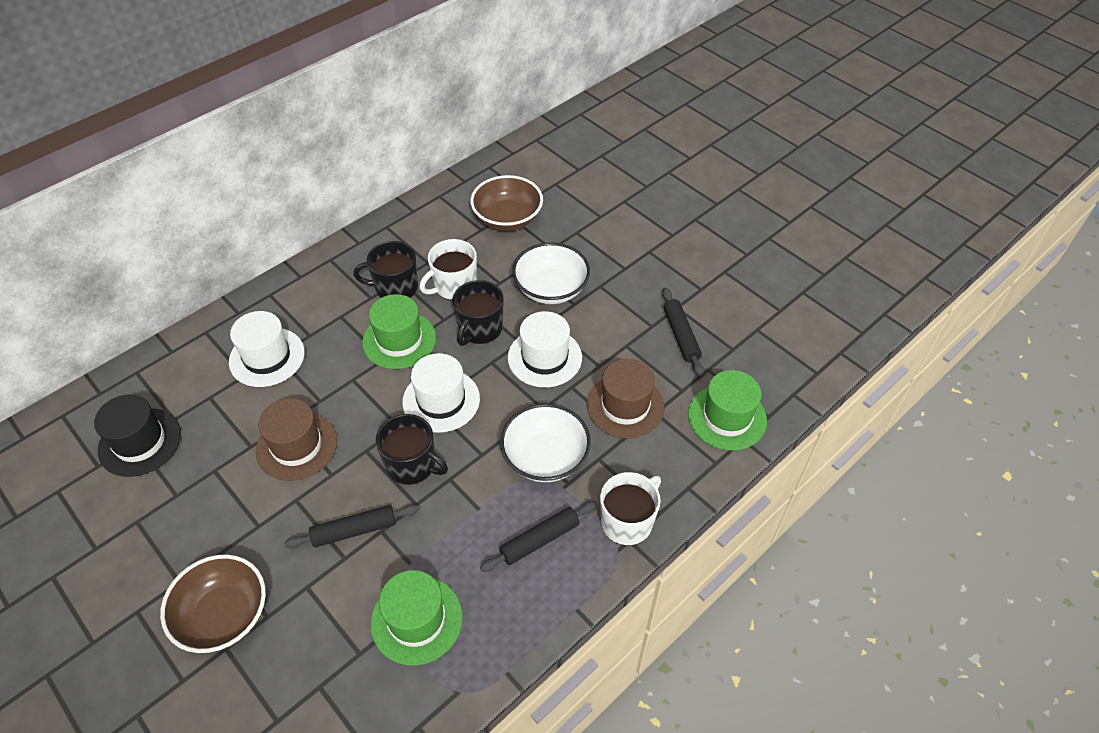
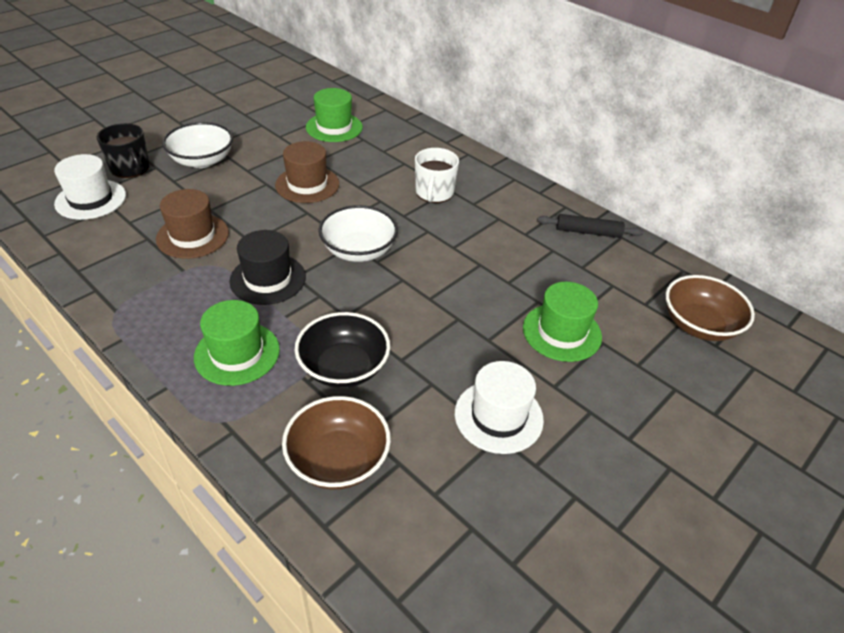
black bowl: none = 0 -> [295,312,390,388] = 1
black mug: [354,241,418,298] [376,414,448,485] [453,280,504,346] = 3 -> [97,123,150,178] = 1
black rolling pin: [284,504,419,548] [480,501,597,572] [662,288,704,376] = 3 -> [537,214,644,238] = 1
white hat: [229,311,305,387] [402,353,480,433] [508,311,582,388] = 3 -> [54,154,126,220] [455,361,544,454] = 2
white mug: [420,239,477,301] [600,472,661,546] = 2 -> [415,148,459,203] = 1

